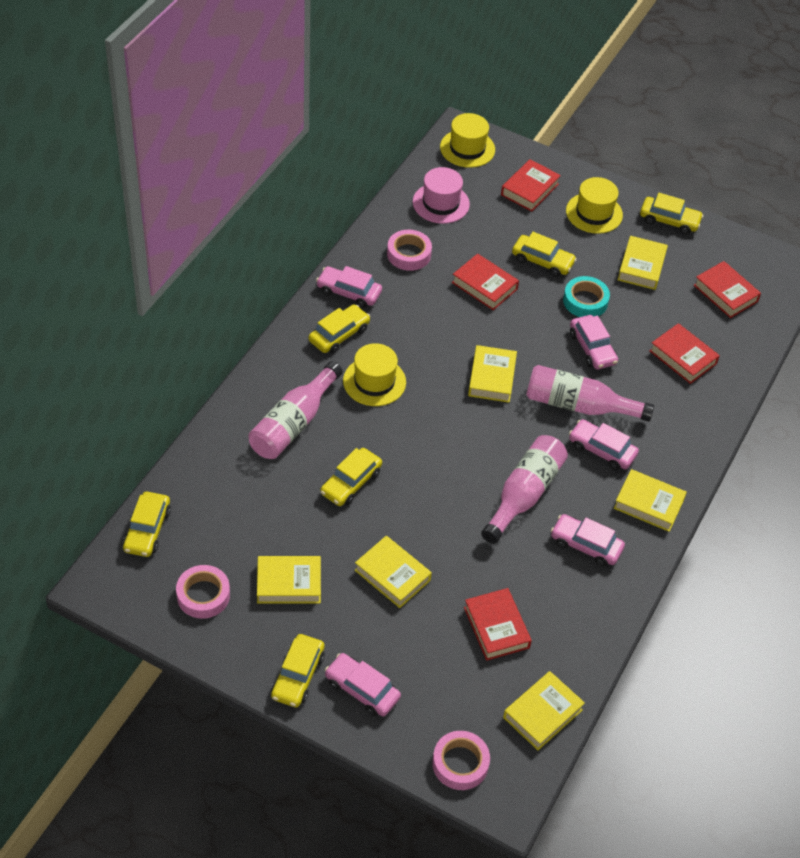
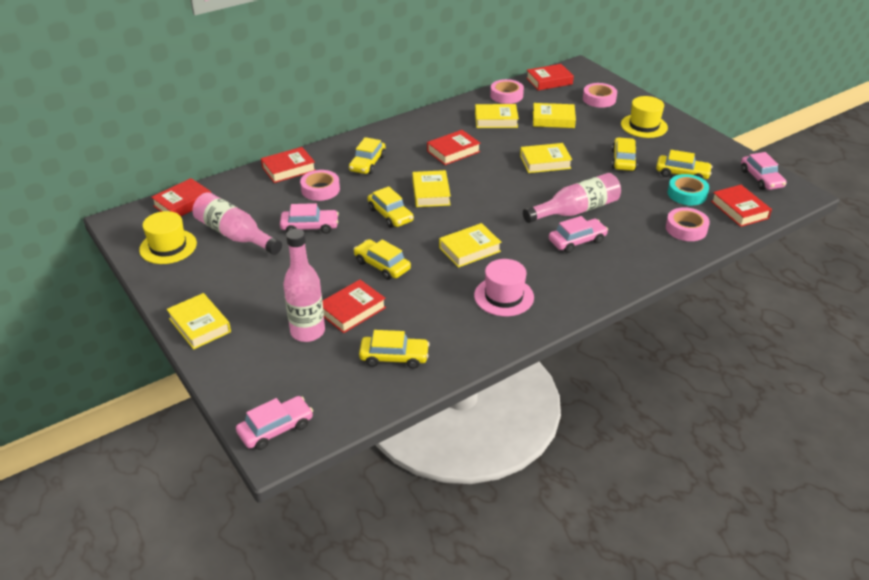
pink car: [316,266,382,308] [325,653,401,716] [551,514,625,567] [569,419,639,470] [570,315,618,369] = 5 -> [236,396,313,450] [280,203,339,234] [549,216,608,253] [741,152,786,190] = 4
pink tape: [176,565,230,619] [387,230,432,271] [432,731,490,790] = 3 -> [300,170,340,201] [490,79,524,104] [583,83,617,108] [666,207,710,241] = 4
red book: [452,254,519,310] [464,588,532,661] [501,159,561,212] [650,323,720,384] [694,261,761,318] = 5 -> [151,178,211,216] [261,147,315,183] [323,280,386,333] [427,130,481,165] [526,64,574,91] [711,185,772,227] = 6
yellow hat: [343,343,406,406] [440,113,495,168] [566,177,623,234] = 3 -> [139,211,197,264] [621,96,668,138] = 2

